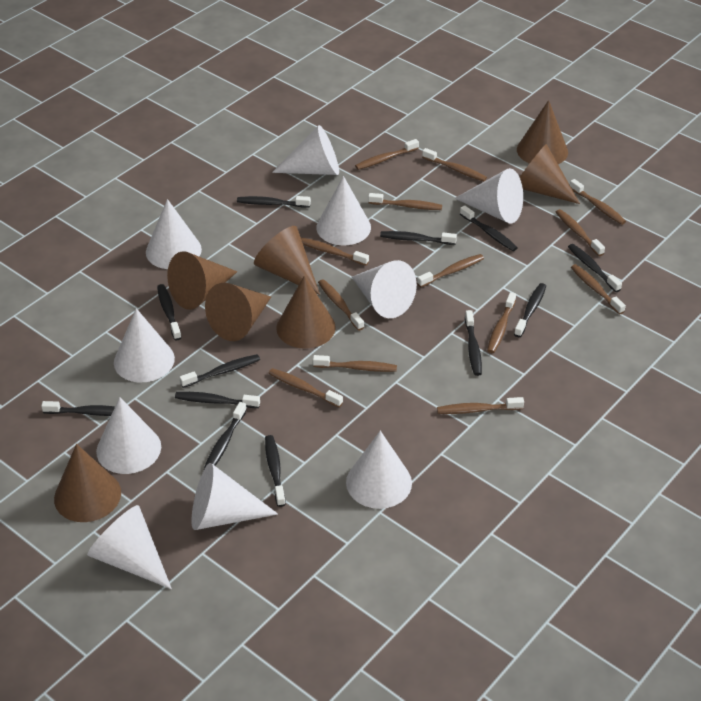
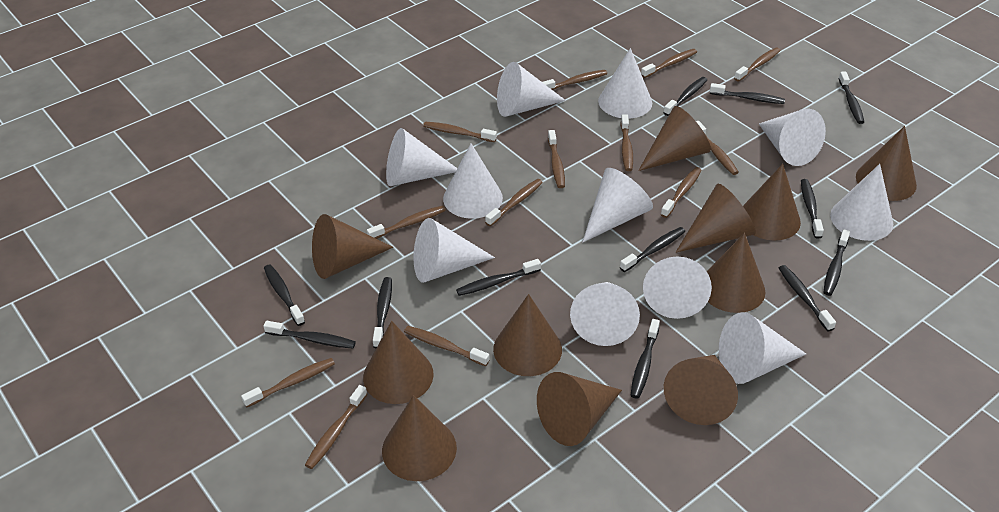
brown cone: [54,444,121,522] [167,251,238,310] [205,283,271,341] [254,226,320,295] [276,275,336,349] [517,100,568,164] [520,144,580,204] = 7 -> [312,214,393,279] [363,321,434,404] [382,395,457,481] [493,294,562,376] [537,372,622,446] [638,106,711,171] [664,355,738,425] [676,184,756,253] [707,233,766,313] [743,164,801,241] [856,126,917,201] = 11
white cone: [87,505,172,589] [96,397,161,474] [114,308,175,382] [146,199,202,269] [191,463,278,530] [272,125,339,175] [316,176,371,245] [346,431,412,509] [352,260,417,318] [455,168,523,224] = 10 -> [386,128,457,186] [413,218,495,283] [443,144,503,219] [497,62,566,117] [570,282,640,346] [582,168,653,243] [598,48,652,119] [643,256,712,319] [719,312,806,384] [759,108,826,166] [830,164,893,241] = 11

